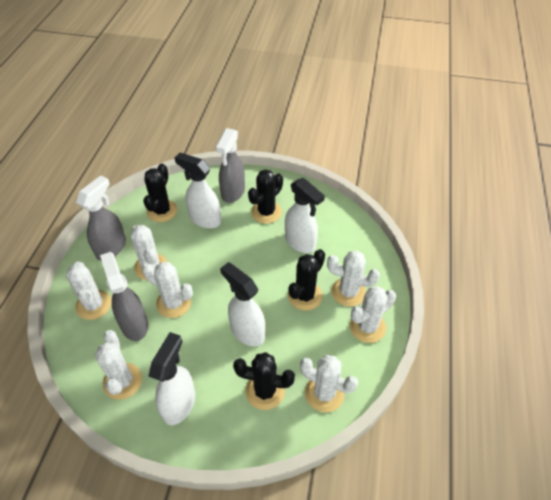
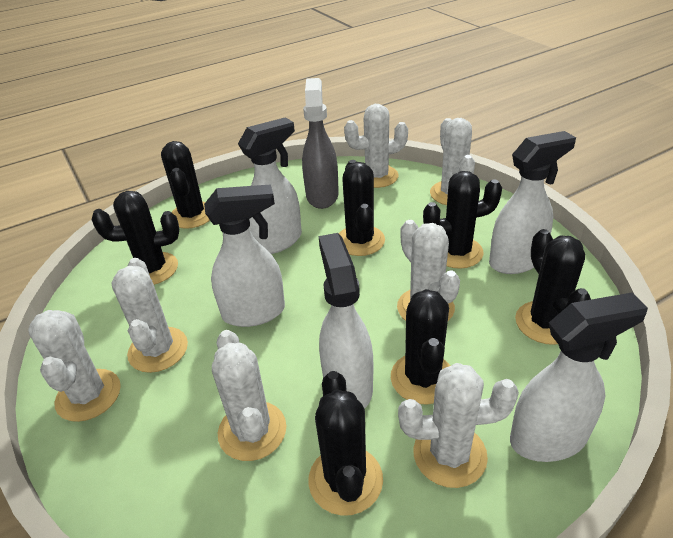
black cactus: [143,164,177,222] [233,352,295,410] [248,169,283,224] [288,249,325,310] = 4 -> [91,191,179,285] [161,141,210,229] [308,371,383,516] [339,160,385,256] [391,289,450,405] [423,171,502,269] [515,229,591,345] = 7
grey spray bottle: [76,176,126,261] [100,252,148,341] [215,128,245,203] = 3 -> [302,78,339,209] = 1
white spray bottle: [148,332,195,425] [175,153,221,229] [220,262,265,346] [285,178,325,253] = 4 -> [204,184,285,327] [238,117,302,254] [319,233,373,409] [489,131,576,274] [510,293,648,462] = 5

